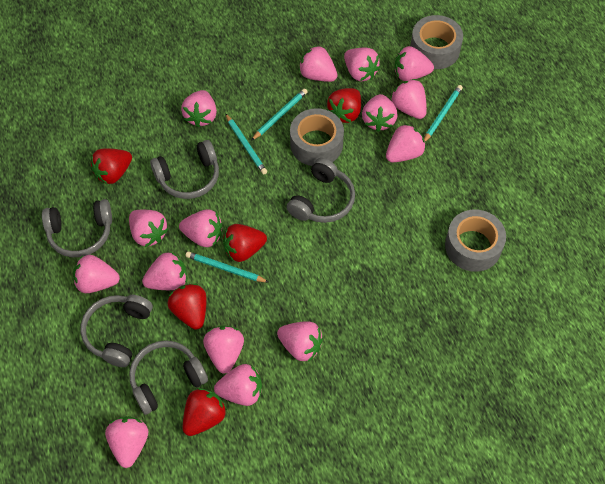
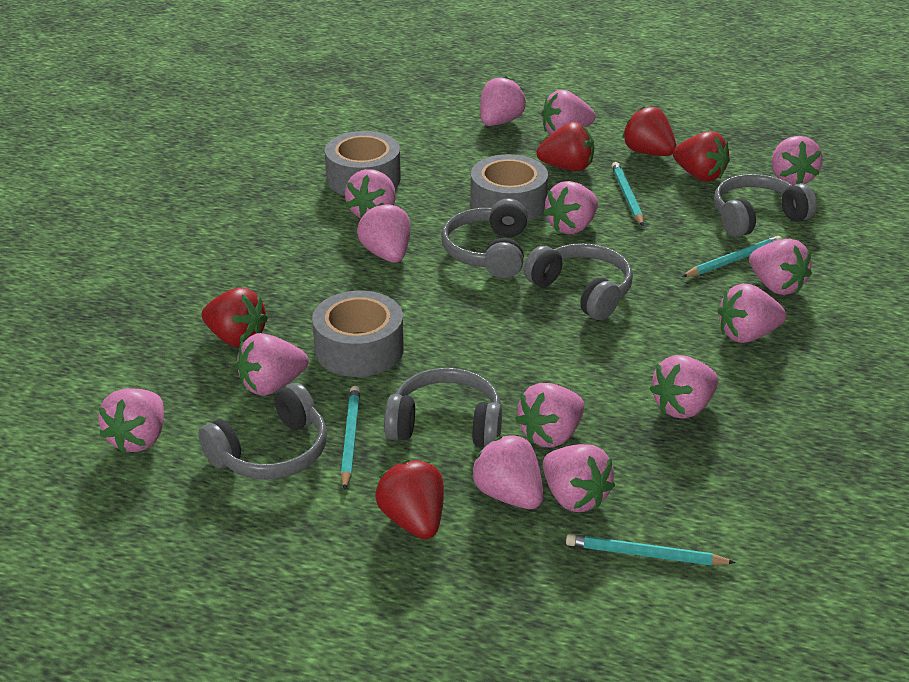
pink strawberry: [73,255,120,293] [105,416,148,468] [129,210,168,247] [142,252,187,290] [179,209,222,247] [181,90,217,128] [203,325,244,374] [214,364,262,406] [277,321,323,362] [299,45,338,82] [344,48,380,81] [362,94,397,132] [386,124,426,162] [391,79,427,119] [394,46,434,81] = 15 -> [98,388,164,453] [237,333,309,396] [345,169,396,218] [357,203,411,263] [471,435,543,509] [480,76,526,126] [515,383,584,448] [541,90,596,135] [543,181,598,234] [543,444,615,512] [649,355,718,419] [718,283,786,343] [749,239,812,295] [772,136,823,185] = 14

